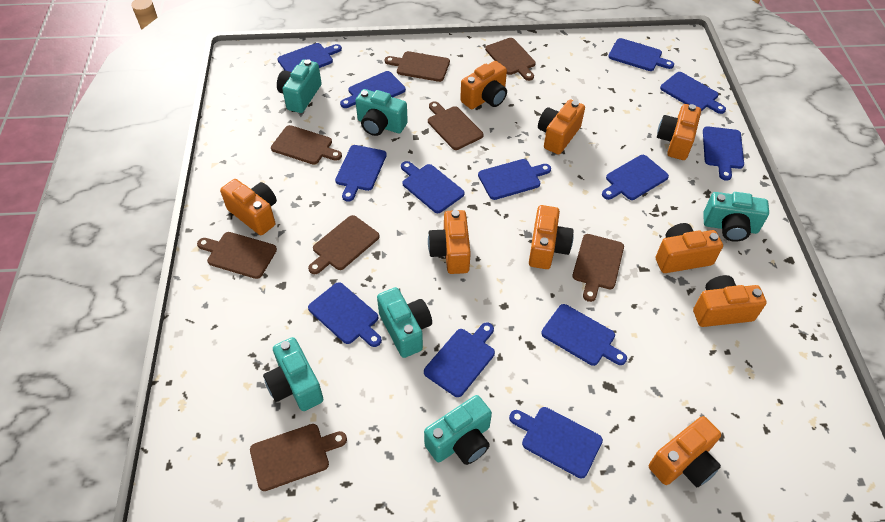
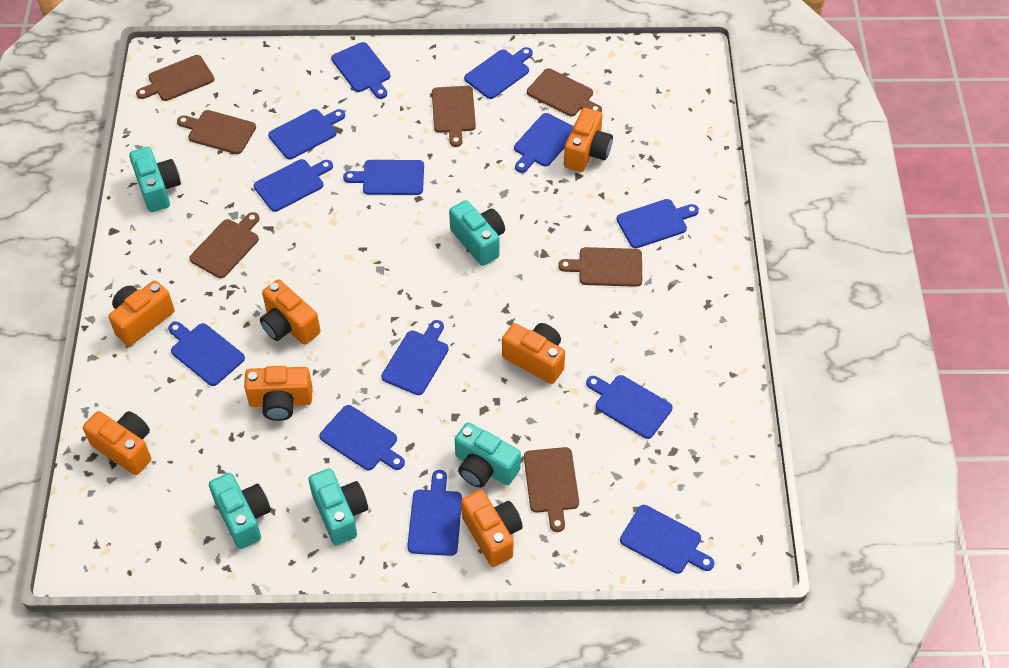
brown cutting board: [197,232,277,279] [250,424,347,491] [271,125,342,165] [308,215,380,274] [385,51,450,82] [428,101,484,150] [485,38,536,81] [572,234,624,302] = 8 -> [136,55,214,101] [177,110,256,154] [189,212,259,278] [432,86,476,147] [524,447,579,532] [527,68,602,116] [558,247,642,287] = 7
orange camera: [220,179,277,235] [428,210,471,274] [460,61,507,109] [529,205,574,269] [538,100,585,155] [649,416,721,487] [656,223,723,273] [657,104,701,160] [693,275,767,327] = 9 -> [83,411,151,475] [108,280,175,346] [244,366,313,421] [260,279,320,345] [461,490,523,567] [502,323,565,384] [564,108,613,172] = 7
turquoise camera: [263,337,324,411] [277,59,322,113] [355,89,408,136] [377,287,432,358] [424,395,492,465] [703,192,769,242] = 6 -> [129,147,181,212] [209,473,271,549] [309,468,368,545] [449,200,505,266] [455,422,521,488] = 5

